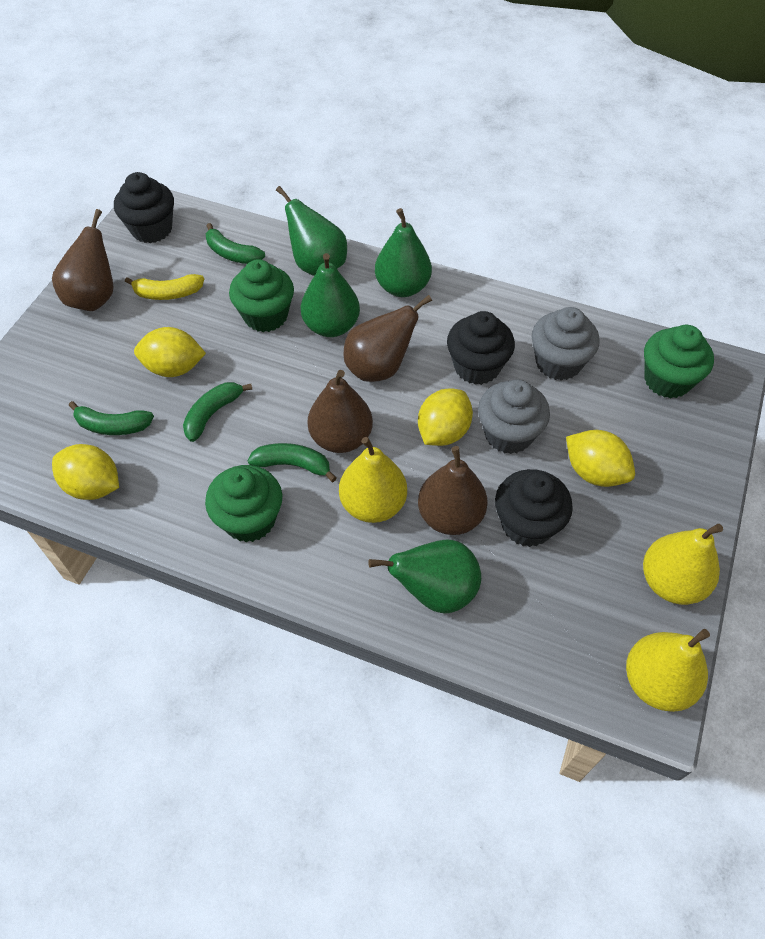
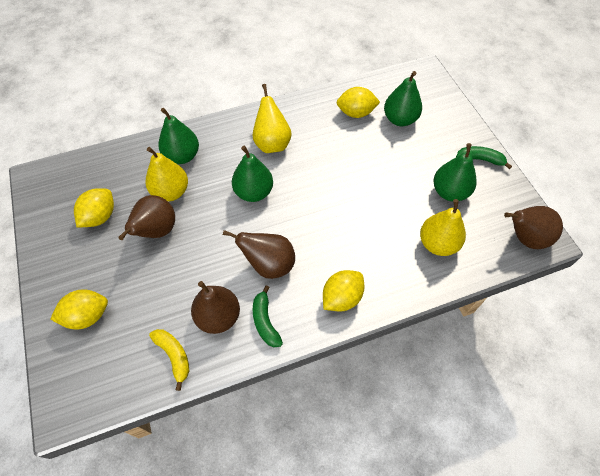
black cupcake: [114,172,174,243] [447,311,515,385] [495,469,573,547] = 3 -> none = 0
green banana: [69,401,154,435] [183,382,252,442] [206,223,265,264] [247,443,337,482] = 4 -> [253,285,283,347] [456,146,512,169] = 2
green cupcake: [205,465,282,542] [229,259,294,332] [644,325,714,398] = 3 -> none = 0
grey cupcake: [478,380,550,454] [532,307,600,381] = 2 -> none = 0

